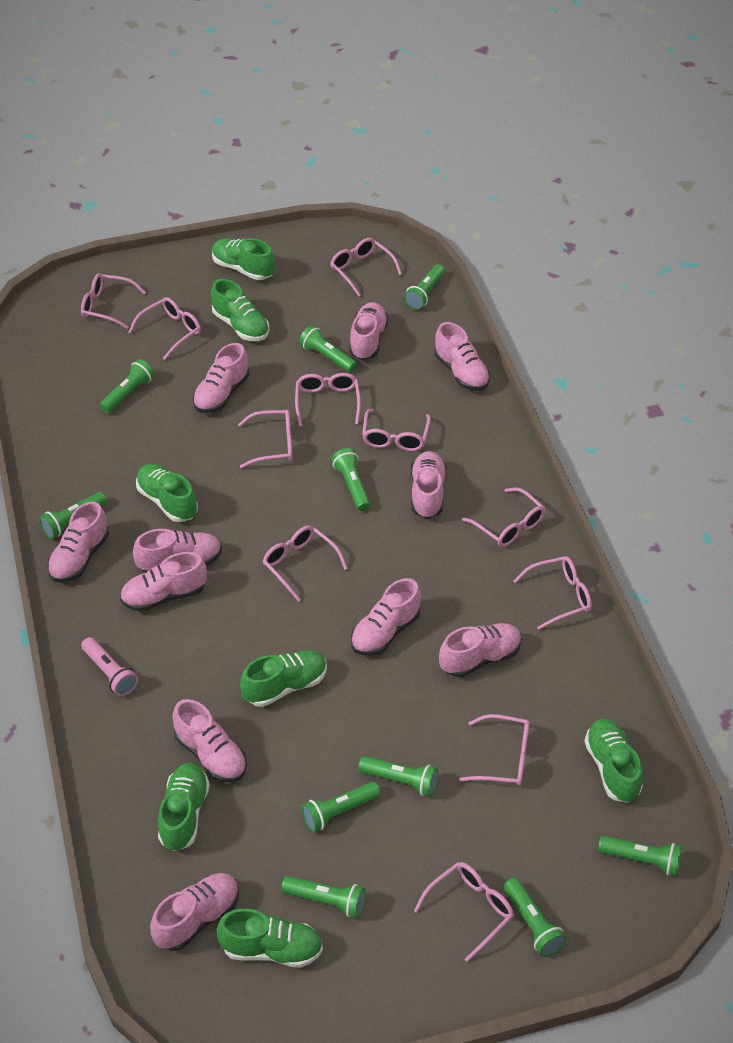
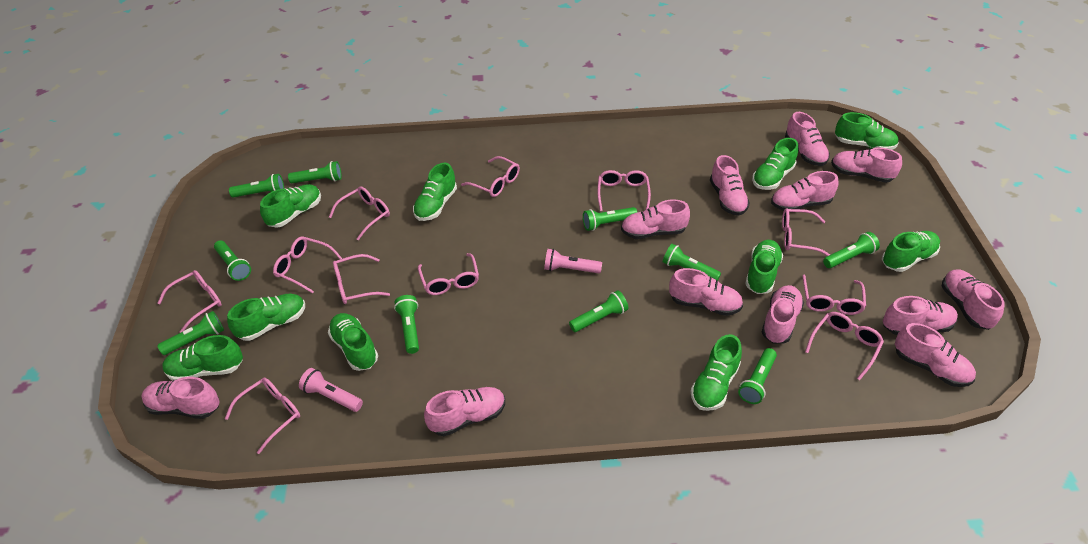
green shoe: [136,464,198,522] [158,763,210,851] [211,279,269,341] [212,238,275,280] [216,909,323,968] [240,650,327,707] [584,719,643,803] = 7 -> [162,335,243,381] [227,294,305,341] [260,184,321,228] [328,313,378,371] [413,163,457,221] [691,334,742,411] [745,240,783,294] [752,138,798,190] [835,112,899,150] [882,231,940,272] = 10
pink flashlight: [81,637,138,696] = 1 -> [299,368,363,412] [544,249,602,273] = 2
pink shoe: [47,501,109,583] [120,552,207,612] [133,529,222,573] [150,873,239,951] [172,699,247,782] [193,343,249,413] [349,302,388,360] [351,578,421,656] [411,451,447,519] [434,322,490,391] [439,623,522,677] = 11 -> [141,377,220,419] [424,387,505,436] [621,199,690,239] [669,268,743,316] [710,155,750,216] [761,285,804,344] [771,171,839,211] [785,112,830,166] [831,148,902,183] [883,296,958,335] [895,323,976,387] [942,270,1005,330] = 12

